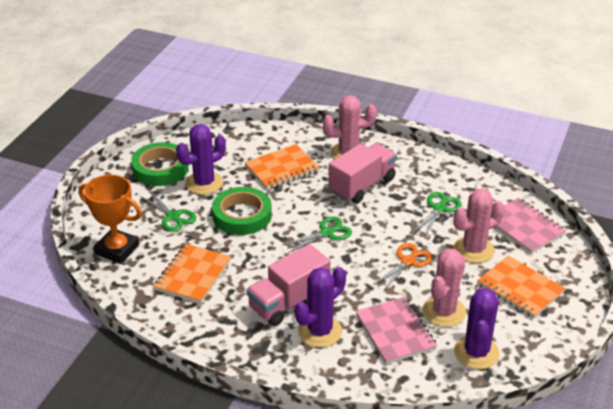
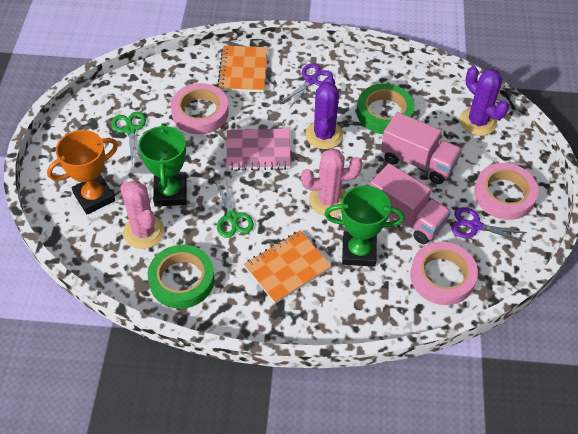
green scissors: [140,191,196,232] [283,216,352,253] [414,192,461,237] = 3 -> [112,112,146,164] [215,178,254,238] = 2
green trophy: none = 0 -> [138,123,186,207] [324,185,404,267] = 2
orange notebook: [154,244,231,303] [244,144,320,190] [477,255,566,318] = 3 -> [217,46,267,92] [244,230,332,304] = 2
orange scissors: [373,243,432,290] = 1 -> none = 0
pink cactus: [323,95,377,159] [423,248,466,327] [453,188,505,263] = 3 -> [120,181,165,249] [301,148,363,216] = 2
pink notebook: [356,297,437,364] [495,198,566,254] = 2 -> [226,129,291,171] = 1
pink tape: none = 0 -> [171,83,229,134] [410,242,478,305] [474,163,538,220] = 3
purple cactus: [176,124,226,194] [295,267,346,347] [454,288,500,369] = 3 -> [305,76,343,149] [460,66,509,136] = 2
purple scissors: none = 0 -> [281,63,333,109] [451,207,527,242] = 2

